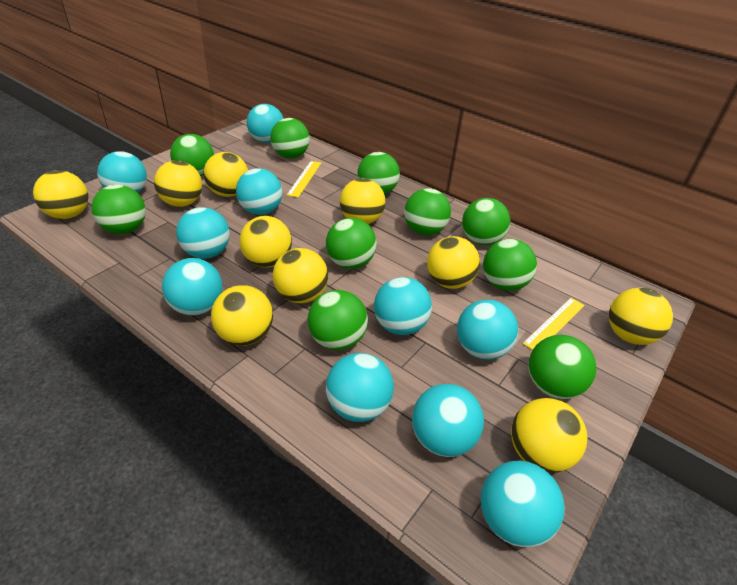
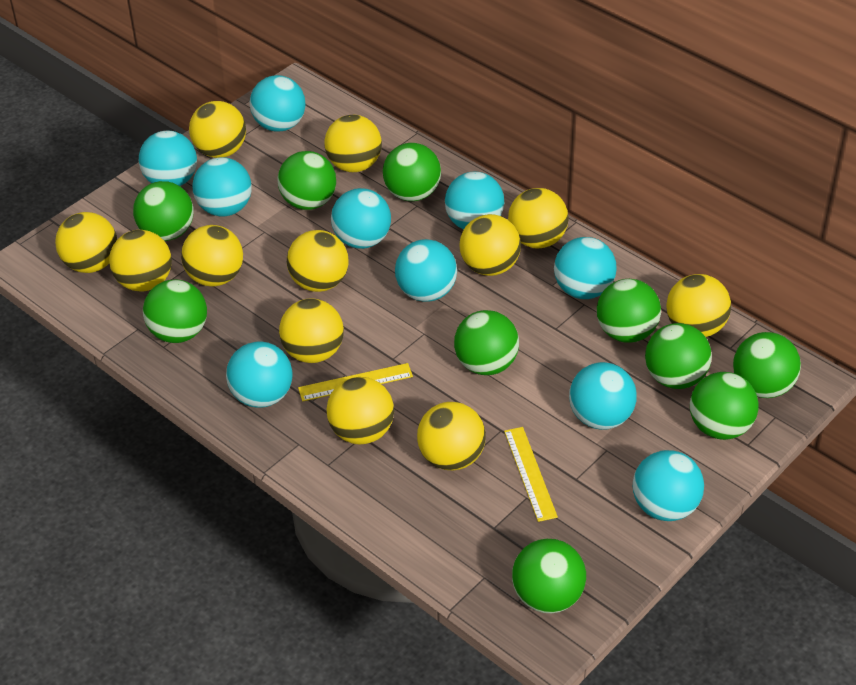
yellow ball: [33,170,88,219] [154,160,202,207] [203,152,248,197] [211,285,273,346] [239,216,292,268] [273,248,328,303] [340,178,385,224] [427,236,480,289] [511,398,588,473] [609,288,673,345] = 10 -> [55,212,117,273] [109,230,172,292] [181,225,243,287] [189,101,246,158] [279,298,344,363] [287,230,348,292] [324,115,382,172] [326,377,394,444] [417,402,486,470] [460,214,521,276] [508,188,569,248] [666,274,731,337] = 12

